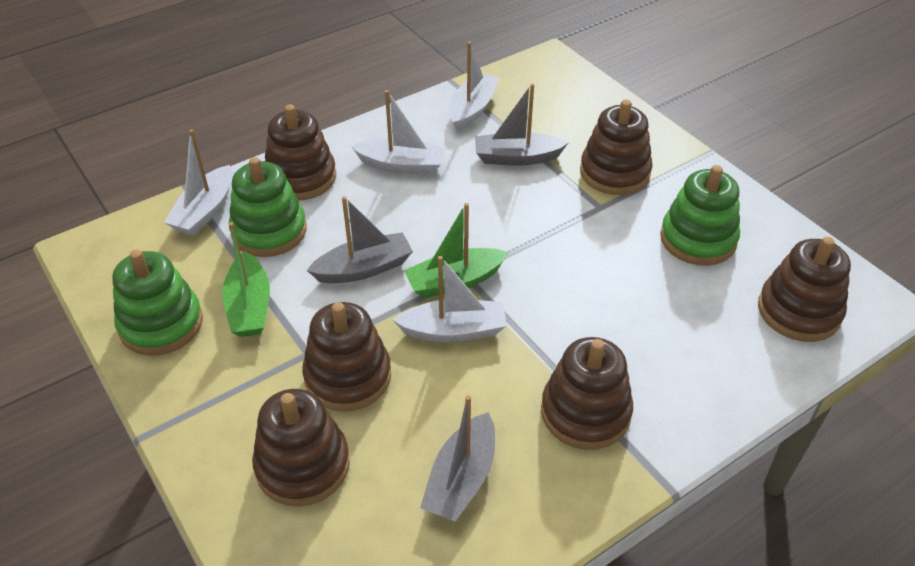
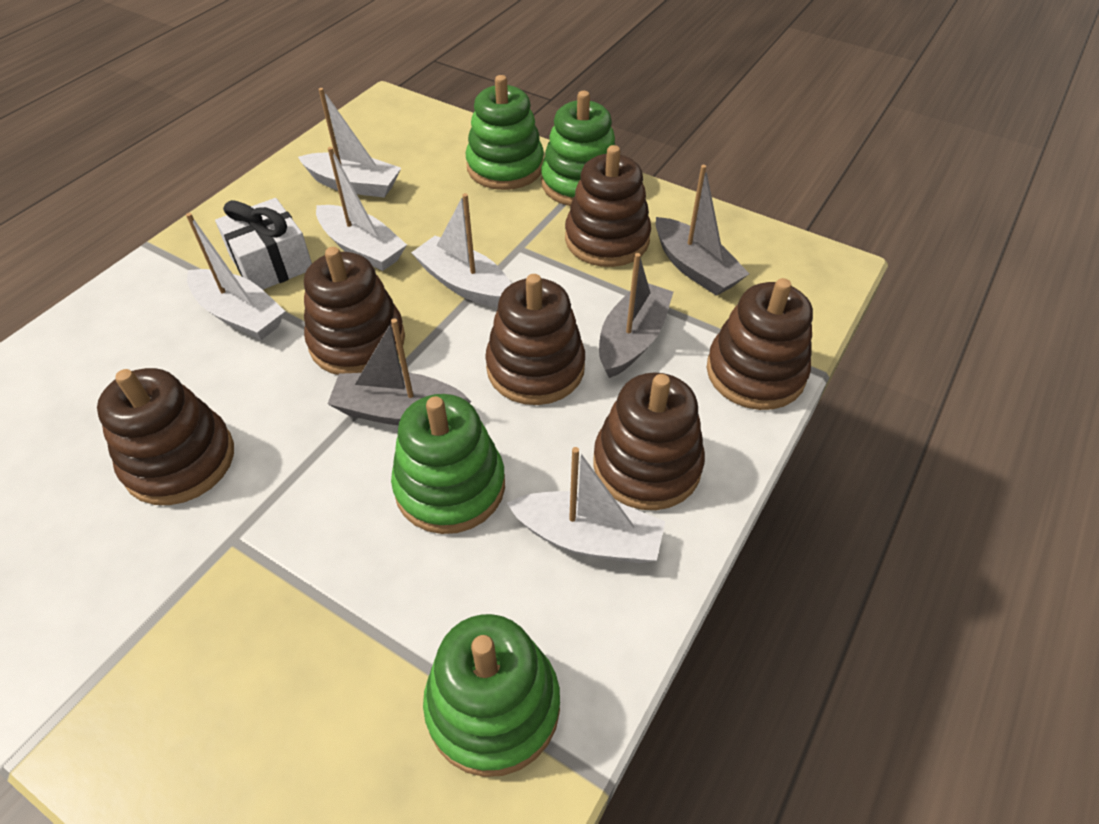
green boat: [222,222,270,337] [404,203,508,298] = 2 -> none = 0
green stacking toy: [112,250,203,356] [229,157,307,257] [660,165,740,266] = 3 -> [391,394,505,534] [423,614,560,777] [466,75,544,190] [541,91,615,206] = 4
white boat: [164,129,232,236] [351,90,445,175] [393,256,507,342] [449,41,499,131] = 4 -> [186,213,285,340] [298,88,401,198] [316,147,407,271] [411,193,511,308] [507,447,665,563] = 5
white gift: none = 0 -> [215,198,312,290] = 1

